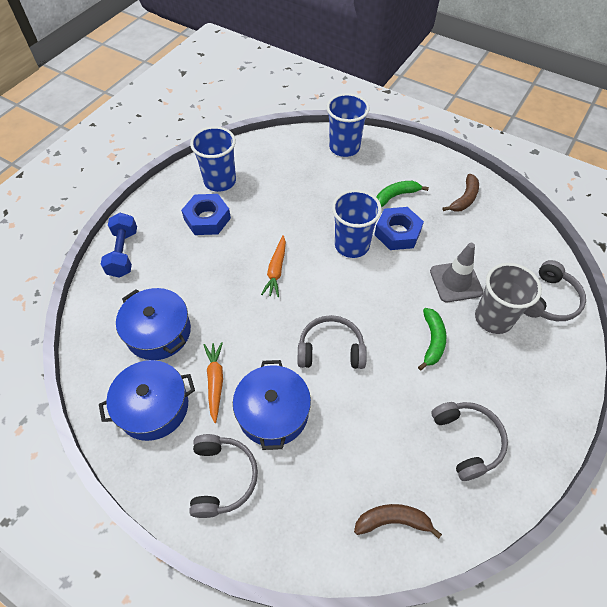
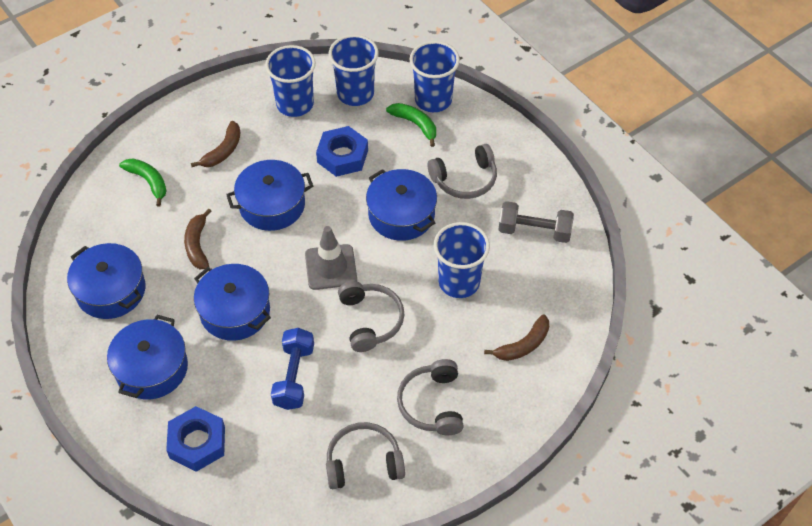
blue cup: [190,126,236,192] [326,93,369,157] [332,190,382,258] = 3 -> [265,45,316,117] [329,35,378,106] [410,41,460,112] [434,222,490,298] = 4
blue pot: [99,360,195,441] [116,288,191,360] [233,360,311,450] = 3 -> [67,243,145,319] [107,315,188,399] [194,264,271,341] [226,160,313,231] [366,169,437,241] = 5
brown banana: [354,504,442,539] [443,174,479,212] = 2 -> [184,209,212,269] [191,121,241,167] [484,314,549,361] = 3
grey cup: [475,263,542,334] = 1 -> none = 0
grey dumbbell: none = 0 -> [499,201,574,243] = 1
orange carrot: [204,342,223,423] [261,235,286,297] = 2 -> none = 0

